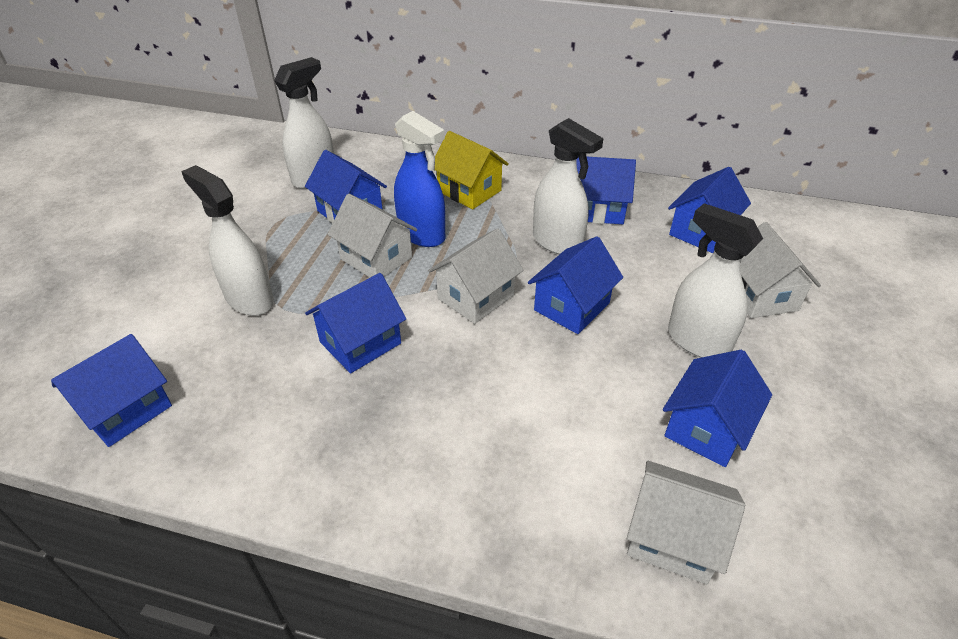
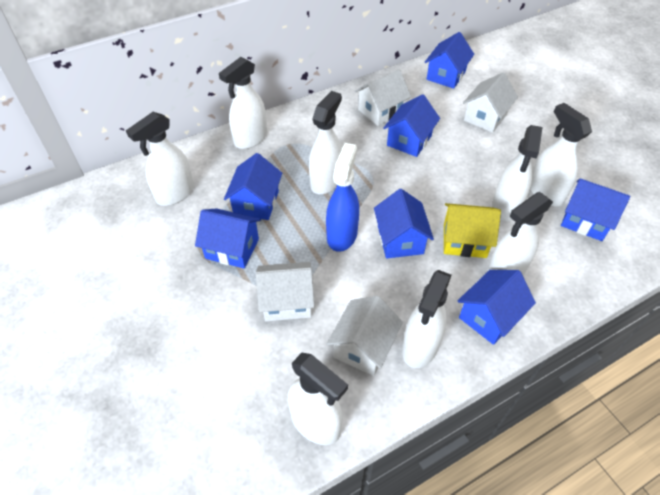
white spray bottle: [181,165,274,316] [274,57,334,189] [533,118,604,255] [668,203,763,358] = 4 -> [126,112,194,206] [219,57,267,149] [288,353,348,445] [309,91,342,194] [402,270,451,368] [487,192,553,276] [492,125,543,221] [530,103,592,207] = 8

